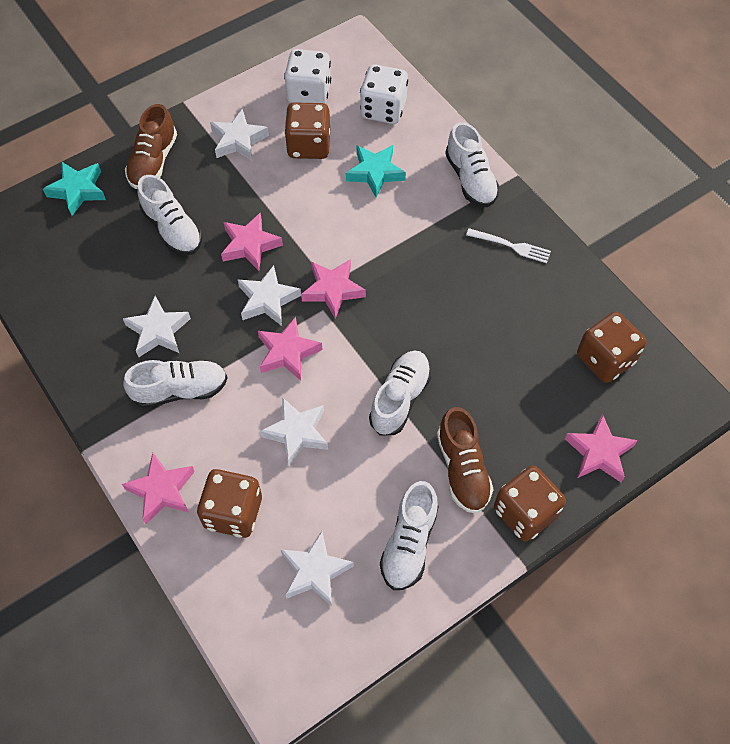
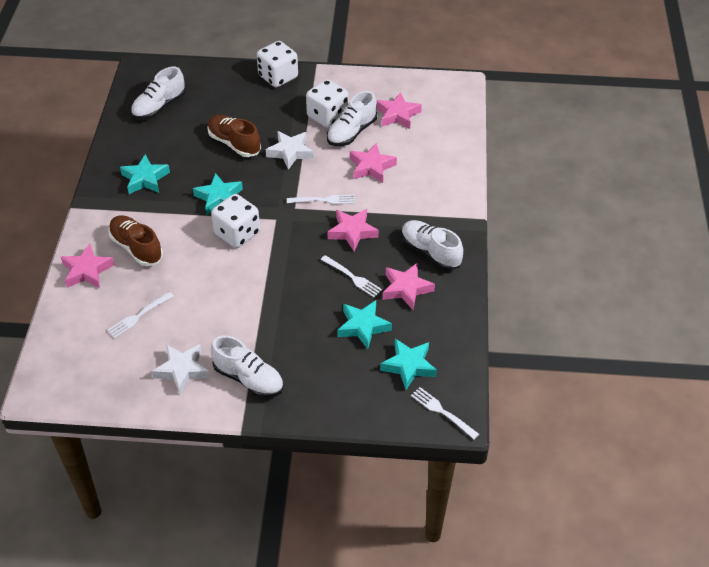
brown dice: [197,469,262,538] [284,102,330,159] [494,466,566,542] [577,312,647,383] = 4 -> none = 0
turquoise star: [43,162,106,216] [346,145,406,198] = 2 -> [120,154,170,194] [193,173,243,215] [337,300,392,349] [380,339,437,390] = 4
white dice: [284,49,331,104] [360,64,408,124] = 2 -> [211,194,260,248] [257,41,298,87] [306,79,349,128] = 3
white fork: [466,228,551,263] = 1 -> [107,292,174,338] [287,195,355,204] [321,255,382,297] [411,387,479,440] = 4
white shoe: [123,360,227,408] [137,175,202,255] [369,350,431,436] [380,481,439,590] [445,122,500,207] = 5 -> [131,67,186,120] [211,335,283,398] [327,91,377,146] [401,220,463,270] = 4
white star: [123,296,191,357] [210,109,269,161] [238,265,301,326] [260,397,328,466] [281,531,354,606] = 5 -> [152,344,210,394] [266,131,314,170] = 2

